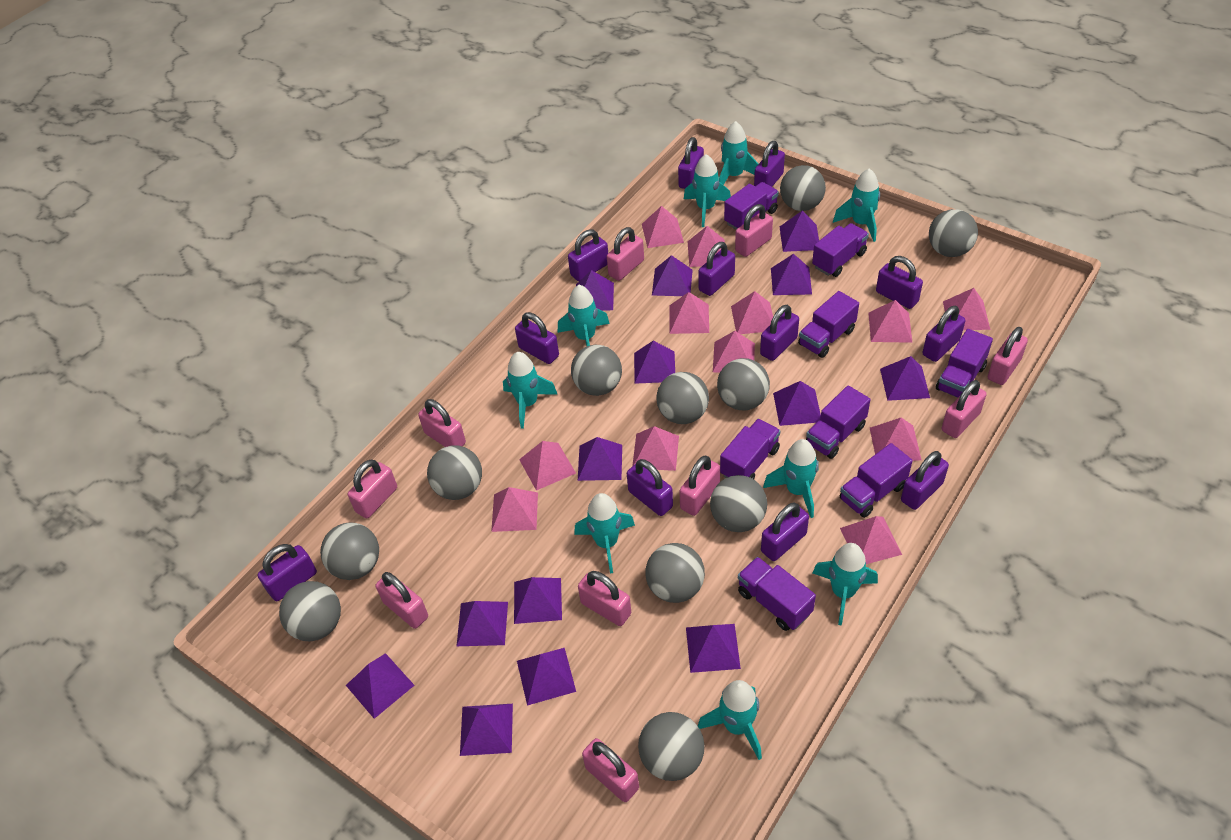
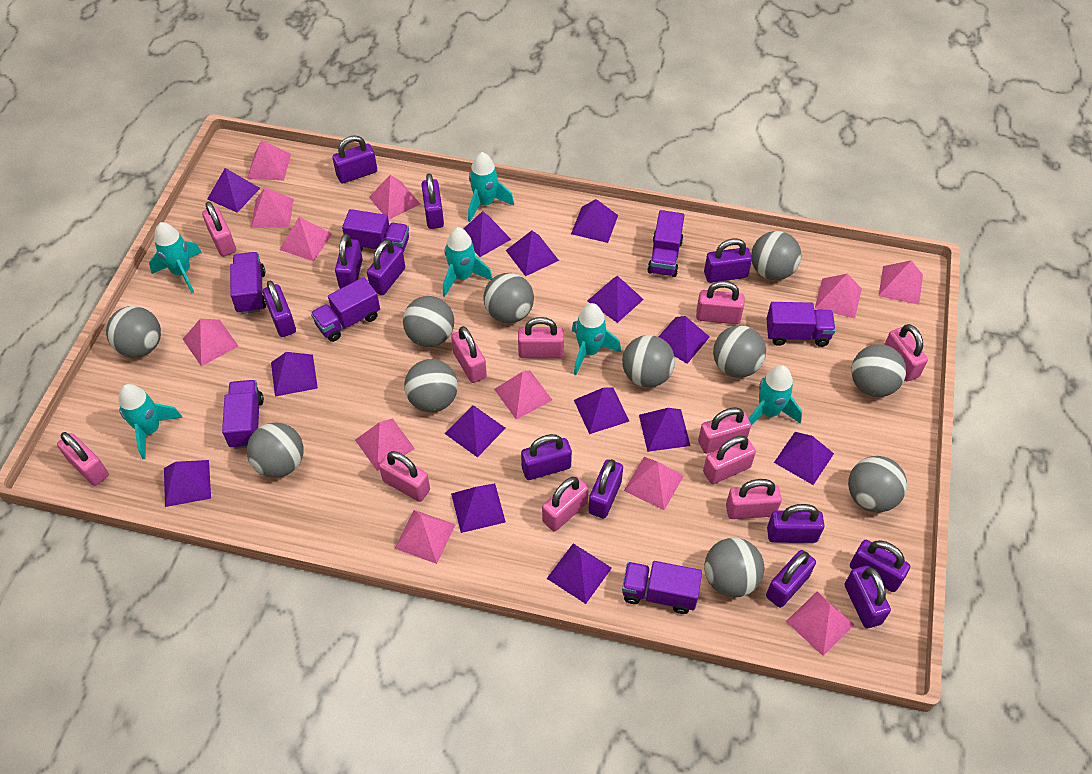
pink padlock: [348,460,397,518] [376,572,428,629] [418,399,466,447] [578,571,631,626] [582,738,639,802] [607,227,644,281] [680,455,720,516] [735,204,773,257] [942,380,987,438] [988,327,1028,385] = 10 -> [57,432,109,486] [202,201,236,257] [379,451,430,502] [451,326,487,383] [518,317,564,358] [542,477,589,532] [696,281,744,324] [698,407,751,453] [703,436,756,484] [726,479,782,519] [884,324,928,381] = 11
purple truck: [720,419,781,479] [724,182,779,230] [738,557,816,631] [798,291,859,358] [806,385,871,459] [812,223,869,277] [840,443,913,518] [936,329,993,398] = 8 -> [222,380,264,449] [230,252,266,314] [311,277,380,342] [342,209,409,252] [622,561,702,614] [647,210,685,277] [766,302,836,347] = 7
turquoise rocket: [503,352,557,429] [558,285,610,346] [574,493,635,574] [684,154,731,227] [698,680,762,760] [719,121,758,185] [763,439,819,518] [813,543,878,626] [833,168,880,242] = 9 -> [118,384,183,459] [149,222,202,293] [443,227,492,297] [468,152,514,222] [572,303,621,375] [749,365,802,426] = 6

